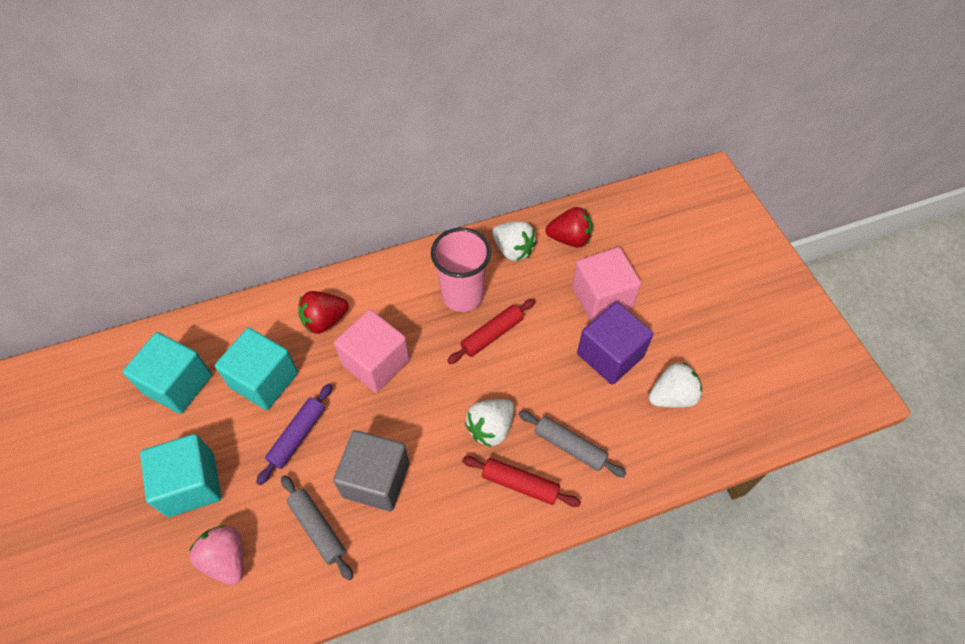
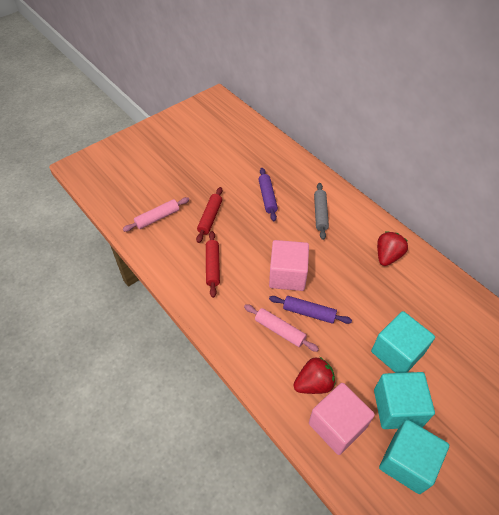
grey cube: [333,430,410,511] = 1 -> none = 0
grey rolling pin: [281,475,353,580] [518,410,626,477] = 2 -> [314,183,329,240] = 1
pink cup: [431,228,491,312] = 1 -> none = 0
pink rolling pin: none = 0 -> [123,197,189,232] [244,304,319,352] = 2
pink strawberry: [189,525,243,585] = 1 -> none = 0
purple cube: [577,302,653,385] = 1 -> none = 0
purple rolling pin: [256,384,332,485] = 1 -> [258,168,278,221] [269,296,352,324] = 2
white strawberry: [465,399,514,447] [492,221,537,261] [649,362,702,408] = 3 -> none = 0

